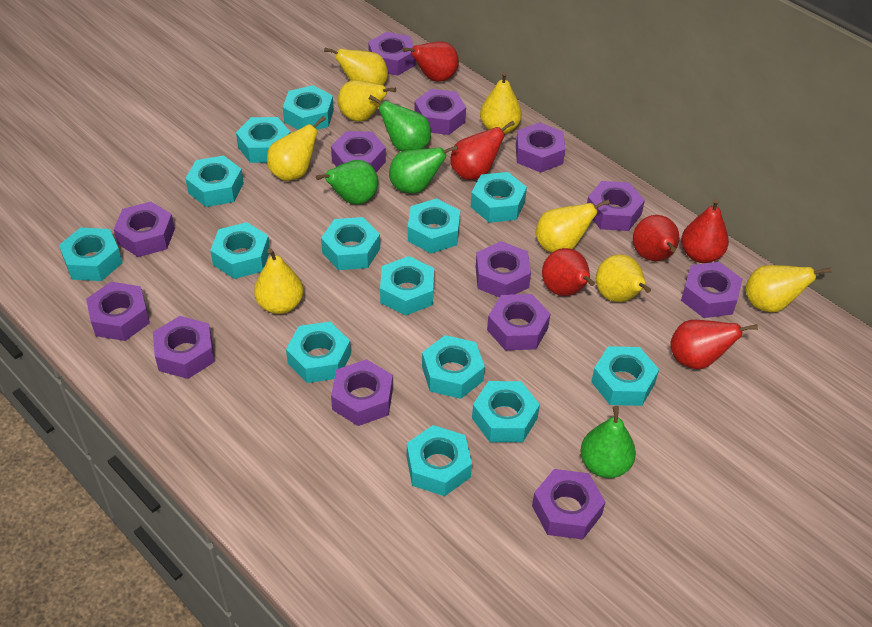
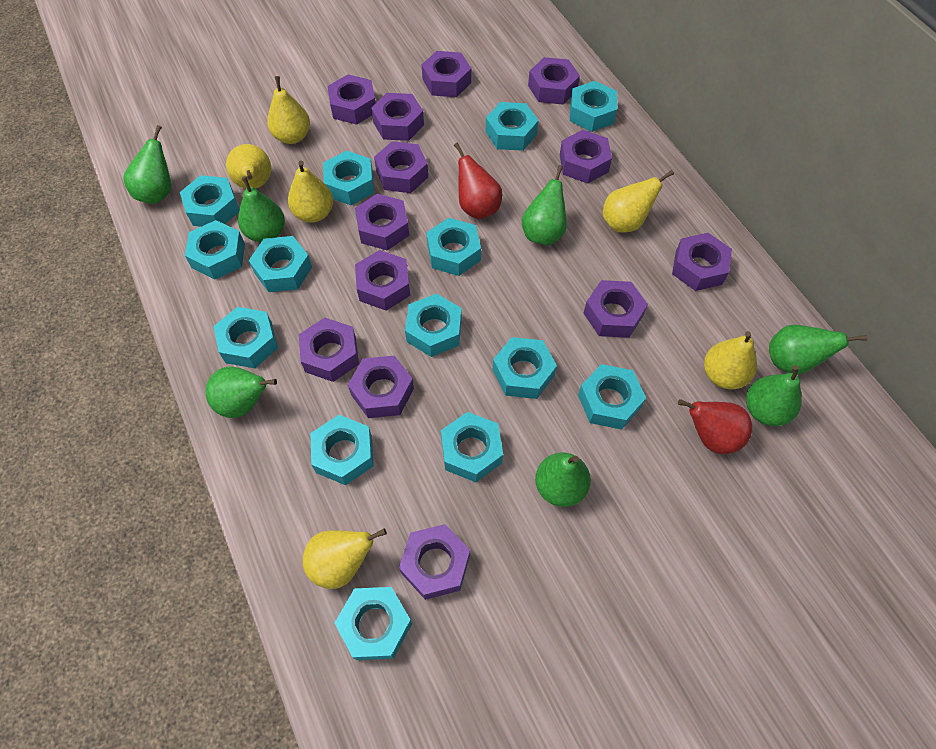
green pear: [316,160,378,205] [369,95,431,151] [389,145,458,194] [581,406,636,478] = 4 -> [123,125,171,204] [206,366,277,418] [238,176,285,242] [522,165,567,245] [535,452,591,507] [746,365,801,426] [769,325,867,375] = 7
red pear: [402,41,459,82] [450,120,515,180] [542,248,595,296] [633,215,679,261] [670,320,758,369] [681,199,729,263] = 6 -> [454,143,502,219] [678,399,752,454] = 2
yellow pear: [254,248,303,314] [267,116,326,181] [324,47,388,85] [338,80,396,122] [480,72,522,134] [536,199,610,253] [596,254,651,302] [746,265,831,312] = 8 -> [226,144,271,189] [267,76,310,144] [288,161,333,223] [303,528,387,589] [603,170,674,233] [704,331,757,390] = 6

